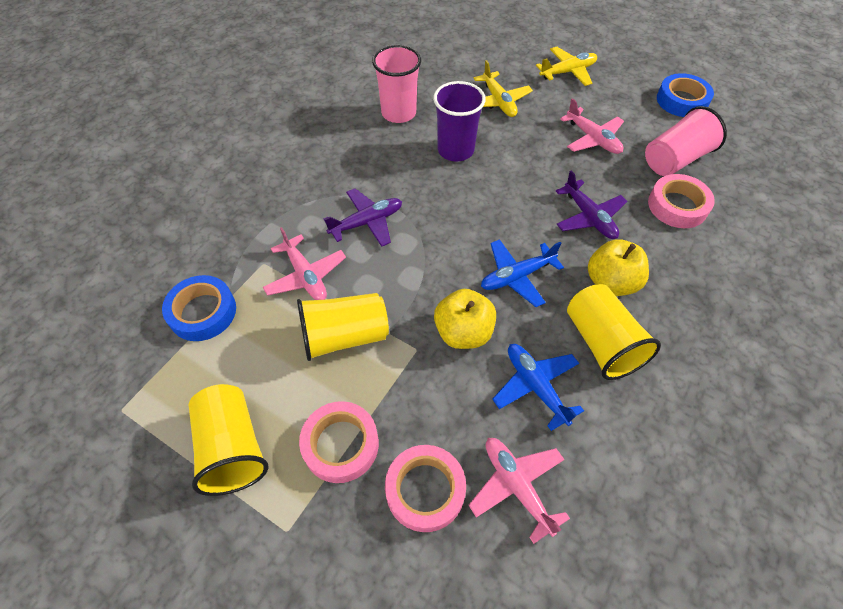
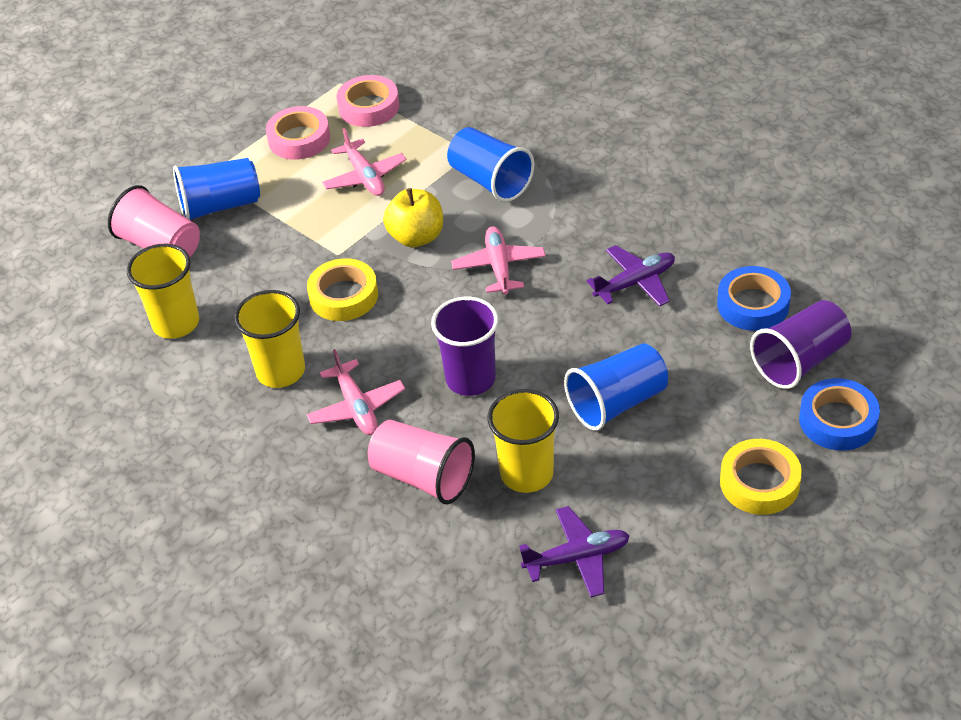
blue cup: none = 0 -> [173,158,260,220] [447,127,534,202] [564,343,668,431] = 3
blue plane: [481,239,564,307] [492,344,584,431] = 2 -> none = 0
pink tape: [299,401,379,483] [385,445,466,532] [648,174,715,228] = 3 -> [266,106,330,160] [337,75,399,127] = 2
purple cup: [433,81,486,162] = 1 -> [431,297,499,396] [750,300,851,389] = 2
yellow apple: [434,289,496,349] [588,239,649,296] = 2 -> [383,188,443,247] = 1
yellow plane: [474,60,533,117] [536,47,597,86] = 2 -> none = 0
yellow tape: none = 0 -> [307,258,378,321] [720,439,802,515] = 2

